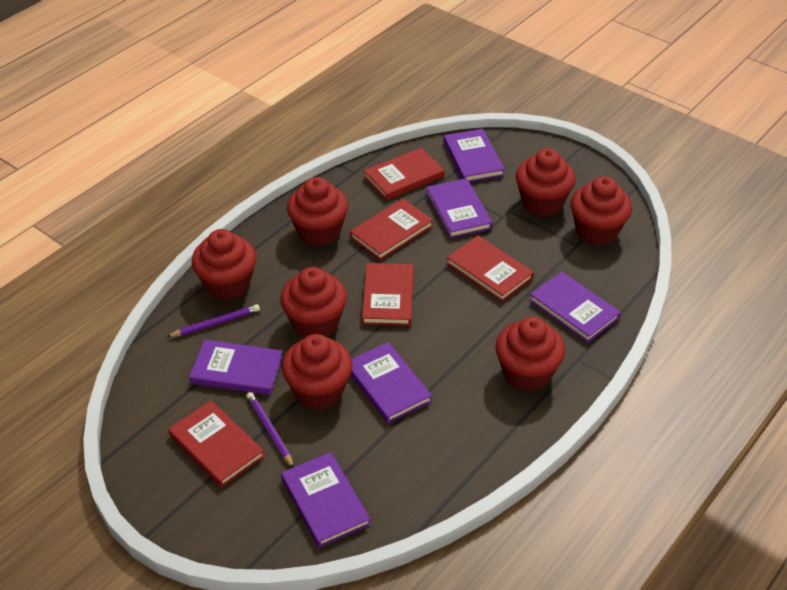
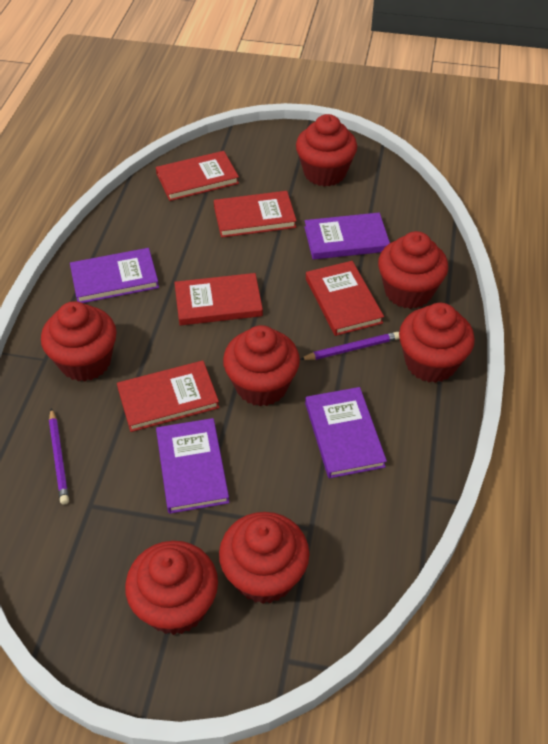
purple book: [189,340,283,395] [281,452,371,548] [350,342,432,423] [426,178,493,238] [444,129,505,182] [529,272,621,343] = 6 -> [70,248,159,303] [156,418,229,514] [304,213,390,259] [305,387,387,478] = 4

